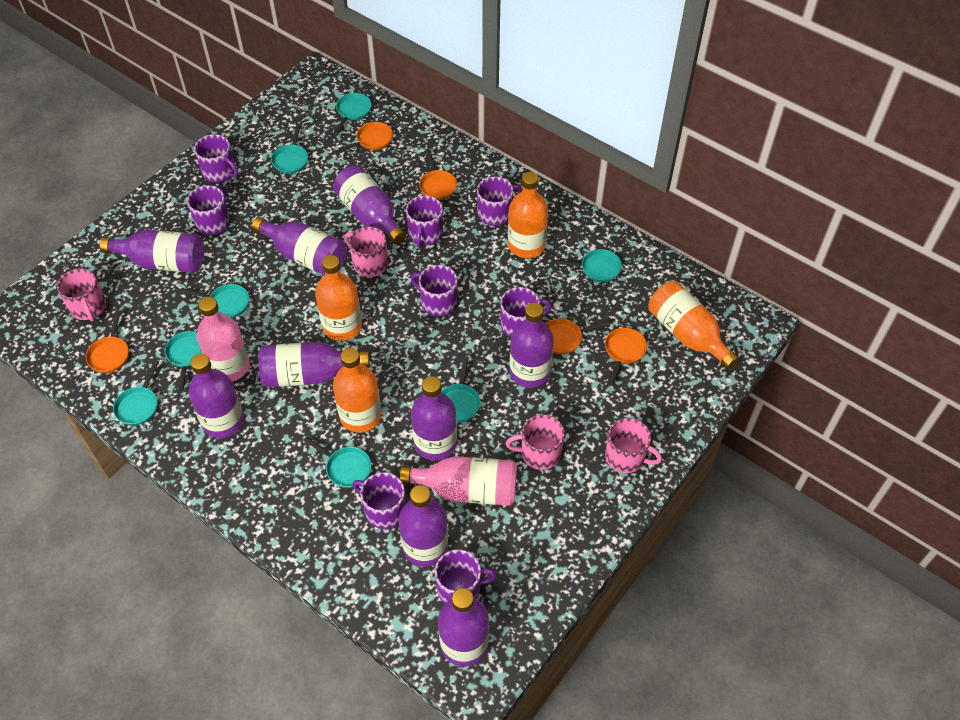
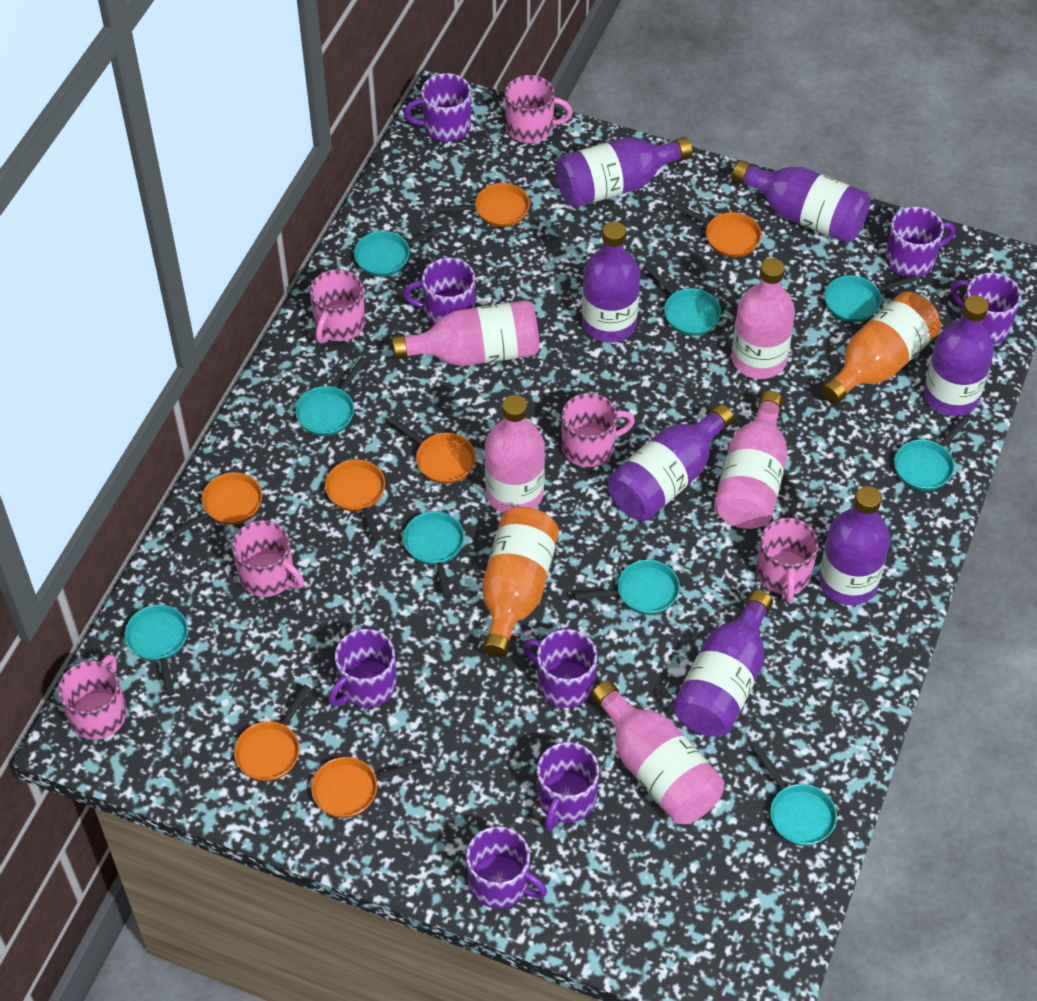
orange bottle: [315,255,362,341] [333,348,382,433] [508,172,548,258] [648,281,739,370] = 4 -> [482,507,559,658] [821,291,941,404] = 2
orange pan: [86,310,129,373] [336,122,393,154] [419,149,457,200] [546,318,610,354] [605,328,647,385] = 5 -> [169,472,262,538] [234,685,311,781] [311,757,423,818] [325,459,385,541] [388,416,476,484] [436,183,530,227] [673,203,761,257] = 7
pink bottle: [197,297,250,382] [400,456,517,506] = 2 -> [392,300,540,366] [485,395,545,513] [591,680,724,824] [714,391,788,529] [731,258,795,379] = 5
pink mug: [57,268,106,322] [344,226,388,277] [506,414,565,470] [605,418,662,473] = 4 -> [58,654,127,740] [232,520,304,597] [310,269,365,344] [505,75,573,143] [562,393,635,467] [757,518,819,602] = 6
purple bottle: [99,229,204,273] [189,354,244,438] [252,217,347,275] [259,342,370,387] [333,165,406,245] [399,485,448,567] [411,376,457,461] [438,588,489,666] [509,303,554,388] = 9 -> [556,137,692,208] [582,222,640,343] [608,404,734,521] [673,590,773,737] [732,160,871,243] [819,486,890,605] [924,295,994,416] = 7
turquoise pan: [113,360,159,426] [165,331,202,391] [180,284,249,318] [271,124,308,174] [303,437,371,488] [334,93,372,134] [441,356,480,422] [553,249,622,282] = 8 -> [125,605,188,696] [295,357,367,436] [354,225,445,277] [403,511,464,599] [574,560,680,615] [645,265,721,336] [755,748,837,846] [824,275,918,322] [894,415,970,491] = 9

